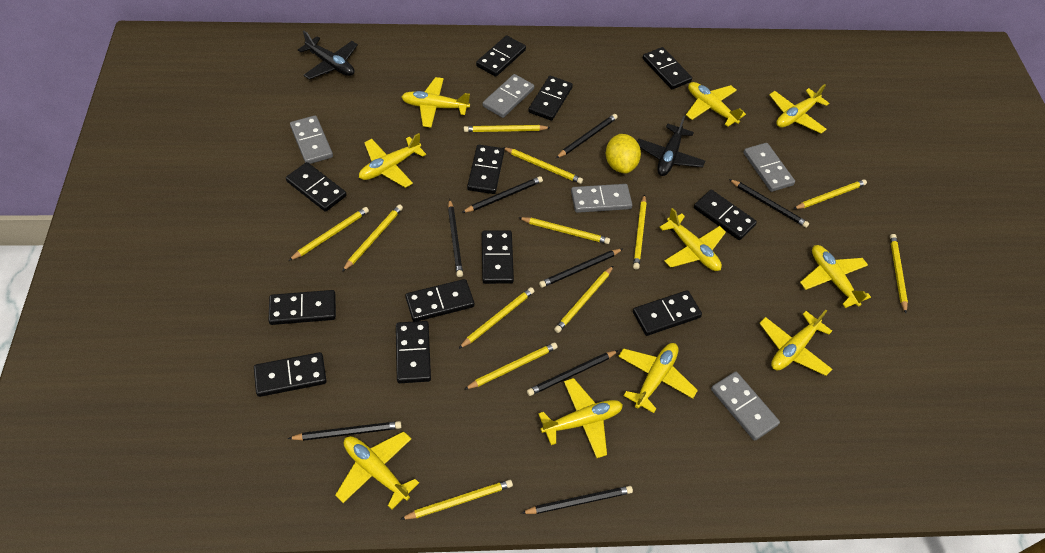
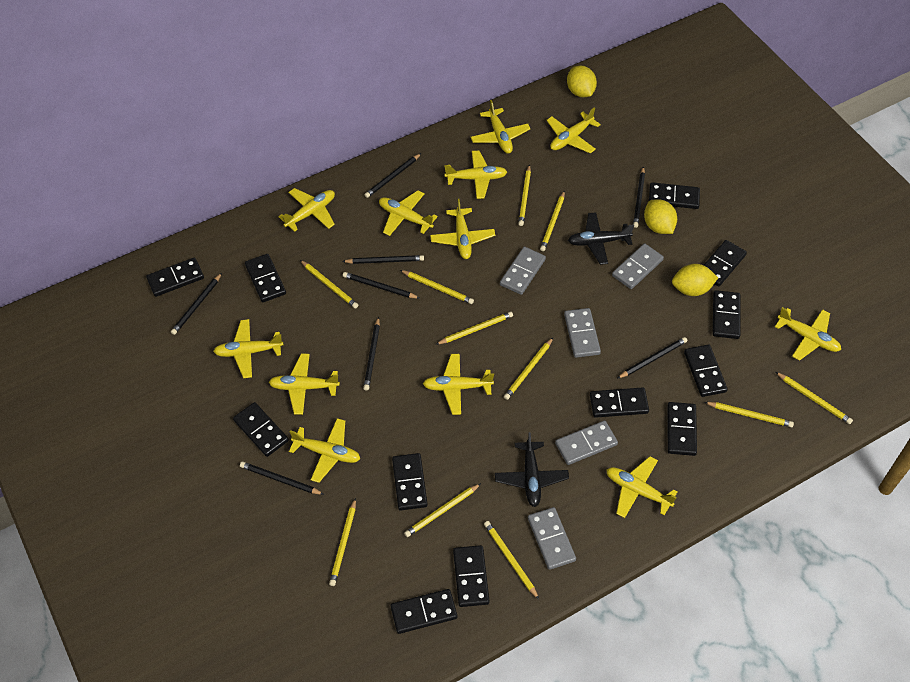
yellow lemon: [606,134,641,174] = 1 -> [567,65,597,97] [644,199,677,234] [672,264,718,296] = 3
yellow pencil: [289,207,369,261] [342,204,403,272] [400,480,513,520] [458,287,535,349] [464,125,551,132] [464,342,558,390] [502,147,583,184] [518,217,610,244] [554,266,613,333] [633,194,647,269] [794,179,867,209] [890,234,908,313] = 12 -> [300,260,358,308] [329,498,356,586] [400,270,474,304] [404,483,481,537] [436,312,513,344] [484,521,539,599] [504,338,553,400] [518,164,531,226] [540,190,565,251] [704,402,794,427] [776,372,853,424] = 11
yellow plane: [335,431,419,509] [359,133,426,188] [401,77,470,128] [538,378,623,458] [618,343,698,413] [659,208,726,271] [686,82,746,127] [759,310,832,376] [769,84,829,134] [800,245,871,308] = 10 -> [213,319,283,378] [269,354,340,415] [278,188,335,232] [289,418,360,483] [379,190,438,236] [423,354,494,415] [430,199,495,259] [444,151,507,199] [471,100,530,154] [546,108,601,153] [606,456,678,518] [775,307,841,361] = 12

